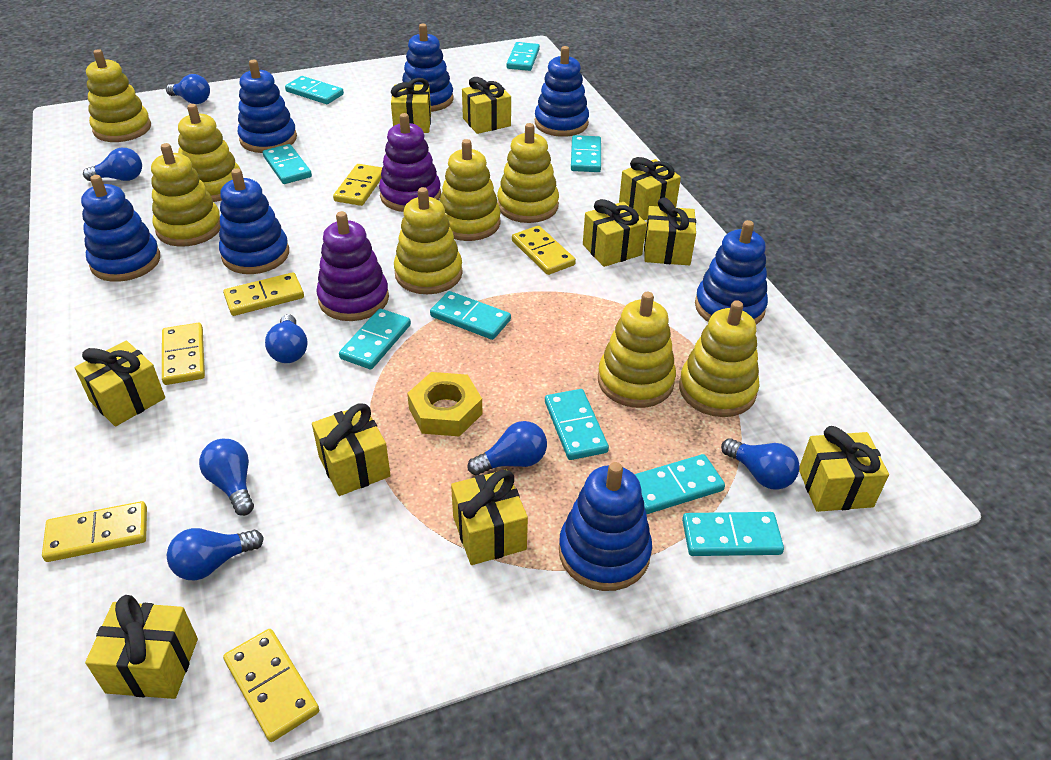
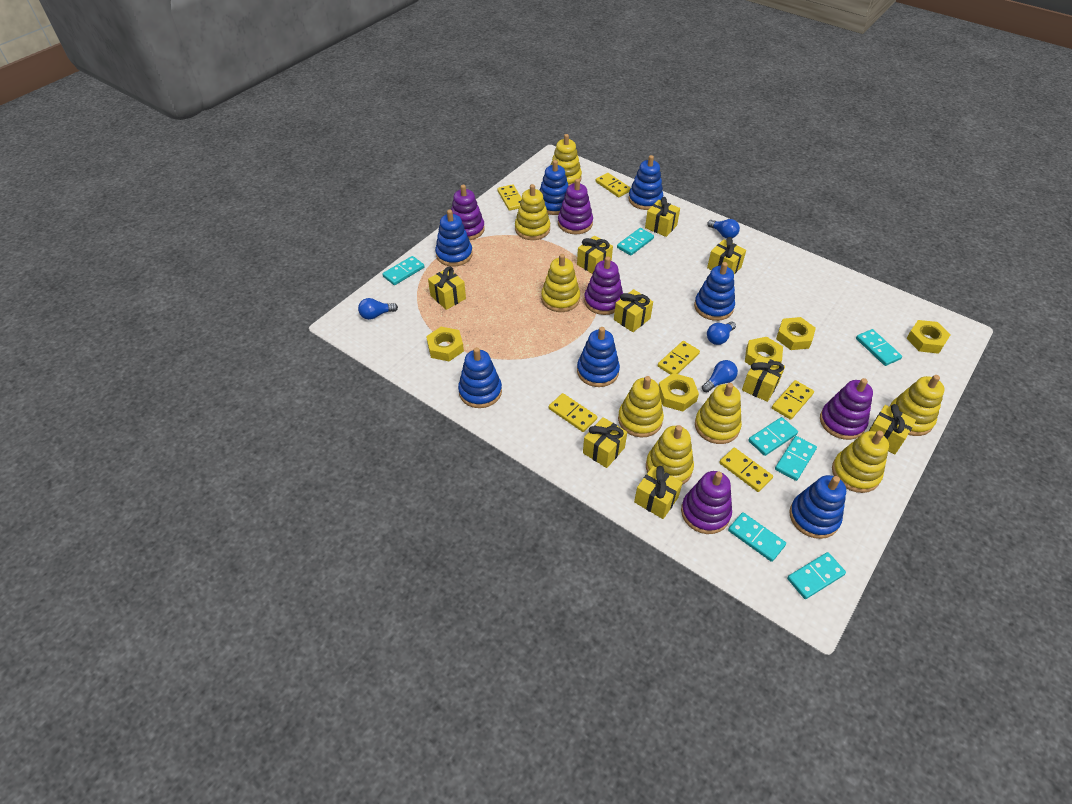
blue light bulb: [83,148,142,181] [166,74,210,104] [167,528,264,581] [199,439,254,516] [265,314,307,363] [468,421,547,475] [721,438,800,490] = 7 -> [358,298,398,320] [702,360,738,393] [707,219,740,238] [707,321,736,345] = 4
purple stacking toy: [316,211,389,321] [379,113,441,212] = 2 -> [451,185,485,240] [558,179,593,234] [584,256,623,315] [681,471,732,534] [820,378,873,440] = 5
turquoise domino: [263,144,312,184] [285,76,344,104] [339,309,411,369] [430,291,511,340] [506,42,540,71] [545,389,609,460] [571,135,601,172] [634,454,725,514] [682,512,784,556] = 9 -> [382,256,424,285] [617,228,654,256] [728,512,786,562] [748,417,798,456] [775,436,817,481] [787,552,846,599] [856,329,902,366] = 7
yellow gift: [74,341,165,427] [85,595,198,699] [312,403,391,496] [391,78,431,133] [451,469,528,565] [462,77,511,134] [583,199,646,267] [619,157,681,220] [644,197,696,265] [799,426,889,512] = 10 -> [428,266,466,310] [577,236,613,274] [583,417,627,468] [614,289,653,332] [634,466,683,519] [645,197,680,237] [707,237,746,274] [742,355,785,402] [869,404,916,454] = 9
yellow nut: [407,372,483,437] = 1 -> [426,327,464,361] [658,373,699,412] [745,337,783,366] [776,317,816,350] [906,320,950,354] = 5

